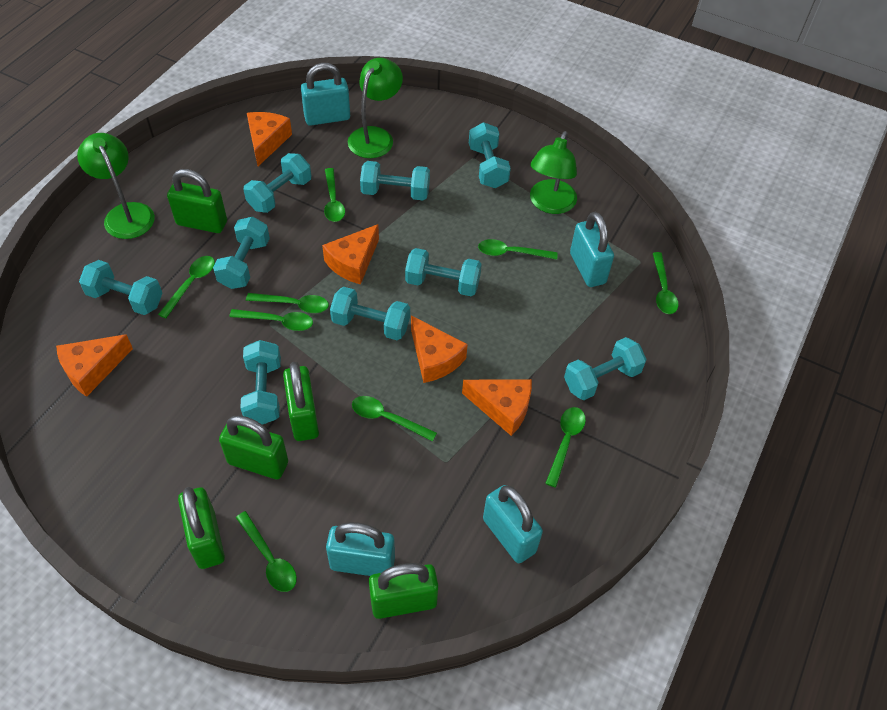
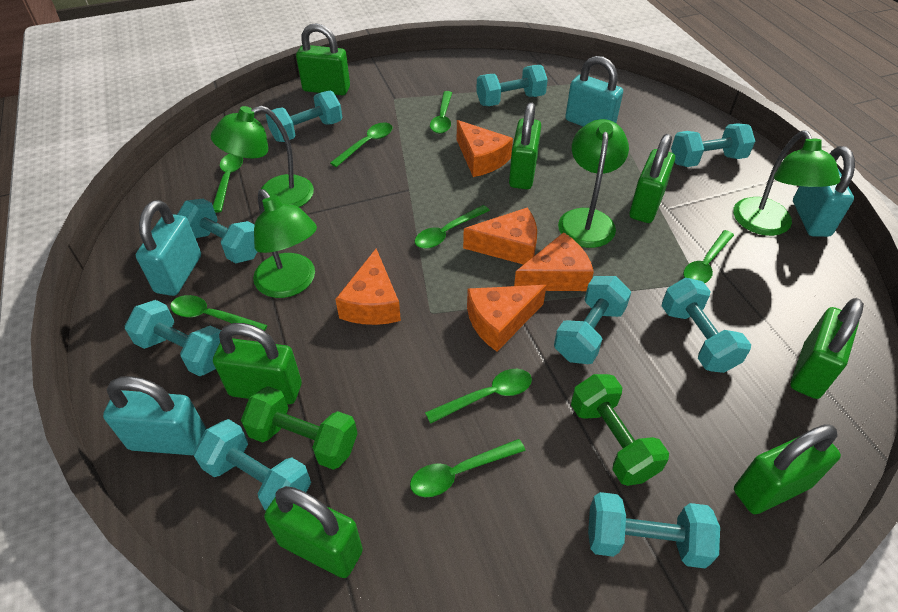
green dumbbell: none = 0 -> [241,386,358,470] [571,374,669,486] = 2
green lamp: [77,133,155,239] [348,58,403,158] [530,131,577,214] = 3 -> [211,106,314,207] [253,189,317,298] [558,119,629,248] [733,130,840,236] = 4
green padlock: [167,169,227,233] [178,487,225,569] [219,415,288,479] [283,362,319,441] [369,563,438,619] = 5 -> [213,323,302,404] [264,486,363,578] [296,23,350,95] [509,102,541,189] [629,134,675,223] [734,424,841,514] [790,298,864,399] = 7
green spoon: [158,256,215,319] [229,309,313,331] [236,511,297,592] [246,293,329,313] [324,168,345,222] [352,396,437,442] [478,239,558,260] [545,407,586,487] [653,252,678,314] = 9 -> [170,295,267,331] [213,154,243,213] [330,122,393,167] [410,439,525,497] [415,205,490,249] [425,369,532,424] [430,91,452,134] [683,230,734,283] = 8

